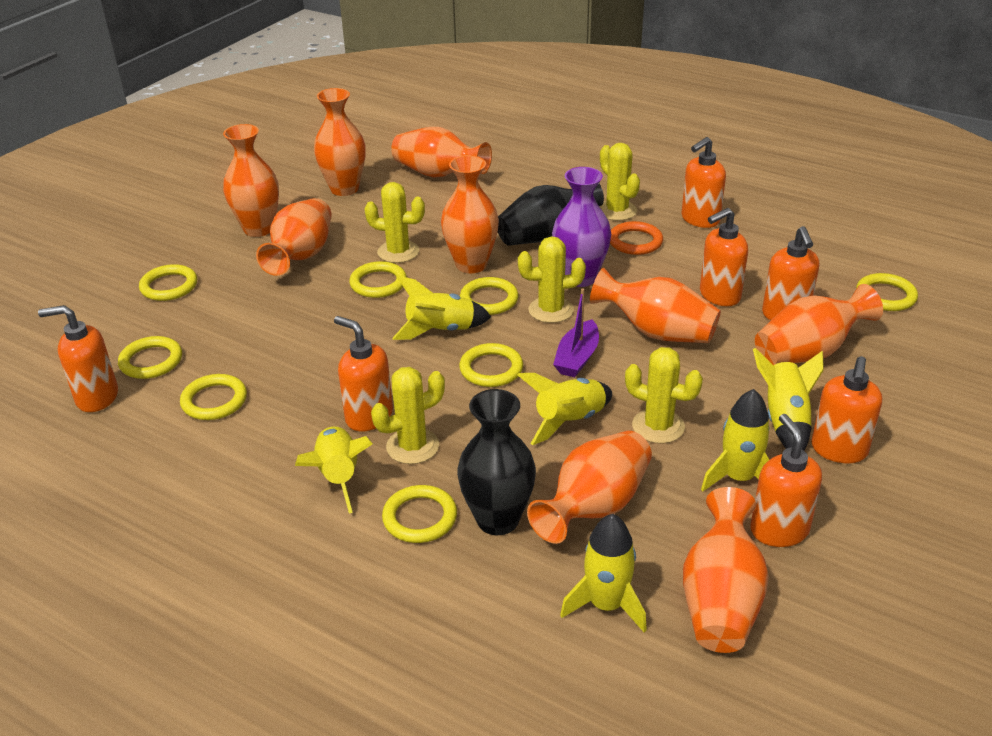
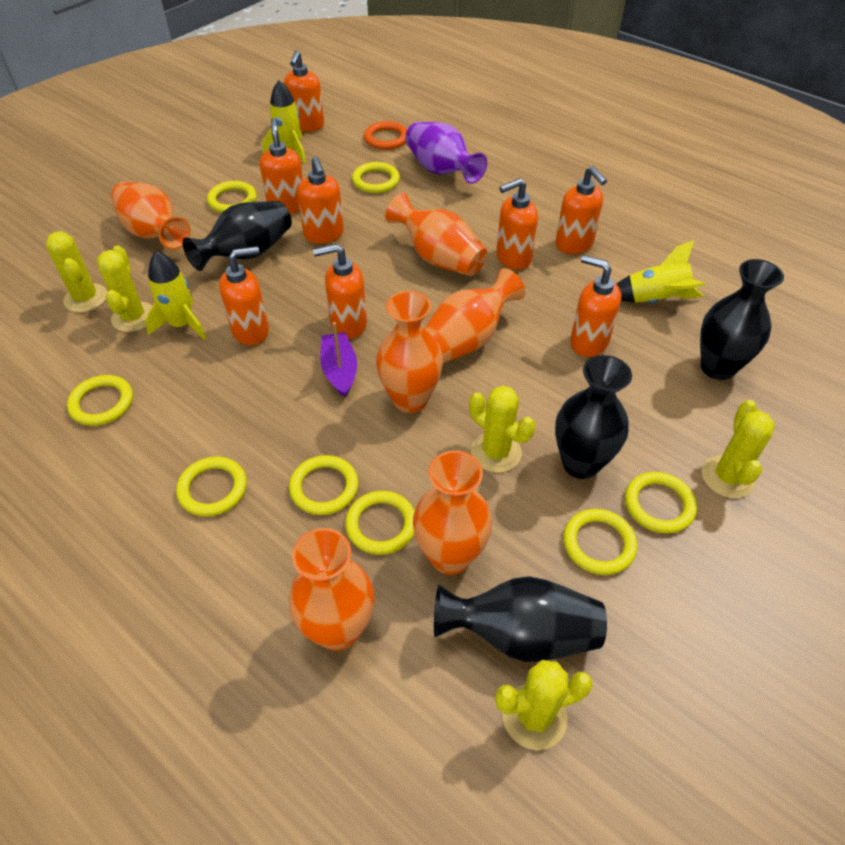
black vase: [457,389,536,535] [498,184,604,246] = 2 -> [182,201,292,271] [434,576,607,662] [555,355,632,479] [700,259,784,380] = 4
orange soap dispenser: [38,305,118,412] [334,316,393,431] [681,137,726,228] [700,208,748,306] [750,414,822,547] [762,226,819,320] [812,356,882,463] = 7 -> [219,246,269,345] [259,118,304,214] [284,50,324,132] [297,156,344,244] [313,244,367,339] [496,178,538,270] [555,166,607,254] [570,255,621,357] = 8
orange vase: [223,124,279,237] [256,198,332,276] [314,88,366,196] [391,127,492,177] [441,155,499,273] [527,431,652,544] [590,268,721,343] [683,487,769,653] [755,284,883,365] = 9 -> [111,182,191,250] [289,528,375,651] [376,291,443,413] [385,193,487,276] [413,450,492,575] [425,268,526,363] = 6
yellow rocket: [295,427,373,514] [392,276,491,340] [518,373,612,445] [560,514,647,632] [701,389,769,491] [753,348,824,450] = 6 -> [145,251,207,340] [262,80,306,164] [617,240,706,303] = 3

